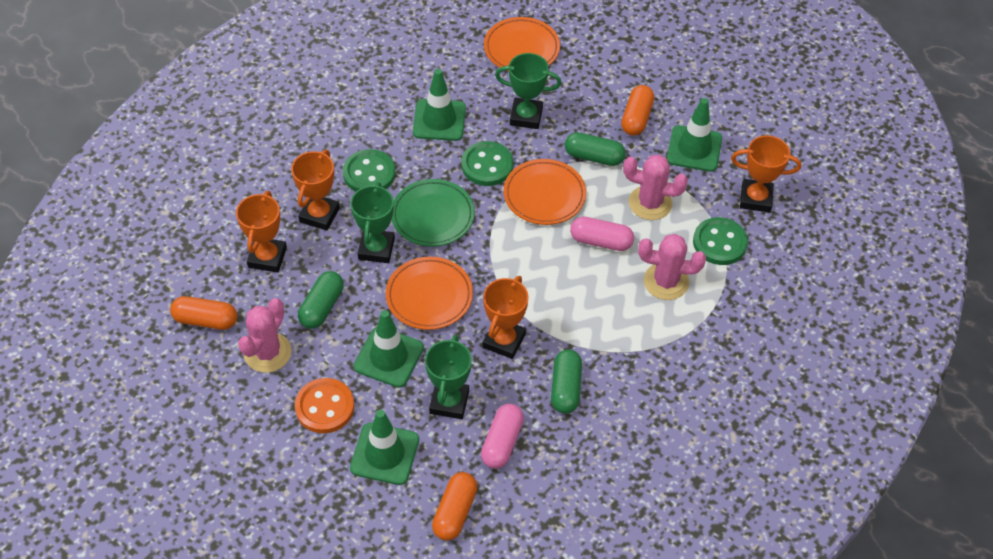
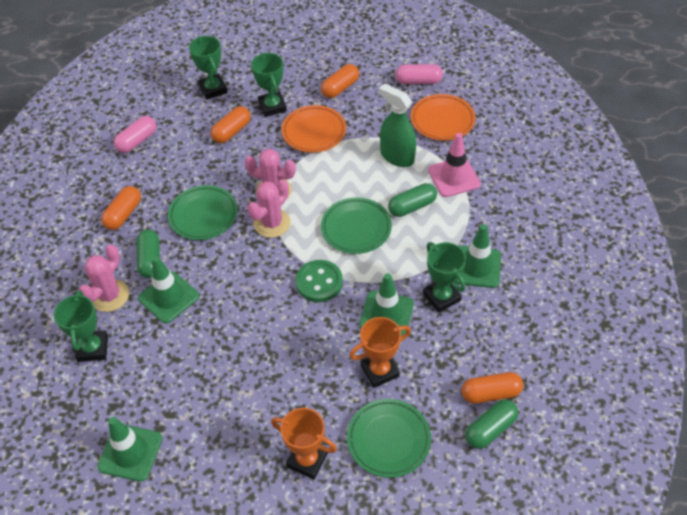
green button: [343,149,396,192] [461,141,513,186] [693,217,748,265] = 3 -> [296,260,343,302] = 1
green plate: [392,179,475,247] = 1 -> [168,185,238,240] [321,197,392,254] [347,399,431,478] = 3
green spray bottle: none = 0 -> [379,83,416,167] = 1
green trophy: [350,182,395,263] [425,335,472,419] [495,53,561,129] = 3 -> [54,291,108,362] [189,36,228,100] [251,53,287,117] [423,242,466,313] = 4
orange button: [295,378,354,433] = 1 -> none = 0
orange capsule: [170,296,237,330] [432,472,478,540] [621,85,654,136] = 3 -> [101,186,141,230] [211,106,251,143] [321,64,359,98] [462,372,523,404] = 4
orange plate: [386,257,473,330] [484,17,560,71] [503,159,586,225] = 3 -> [282,105,346,153] [411,94,475,141] = 2
orange trophy: [236,191,287,273] [291,150,340,231] [483,276,529,359] [731,135,801,212] = 4 -> [271,408,337,479] [349,317,411,388] = 2
pink traffic cone: none = 0 -> [428,133,481,197] = 1

